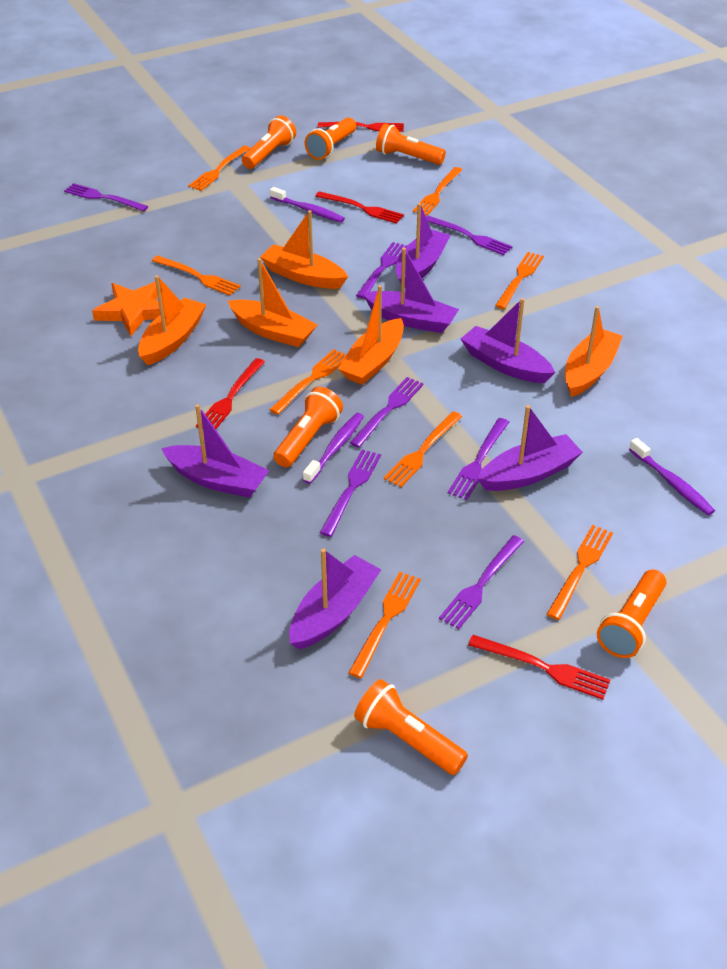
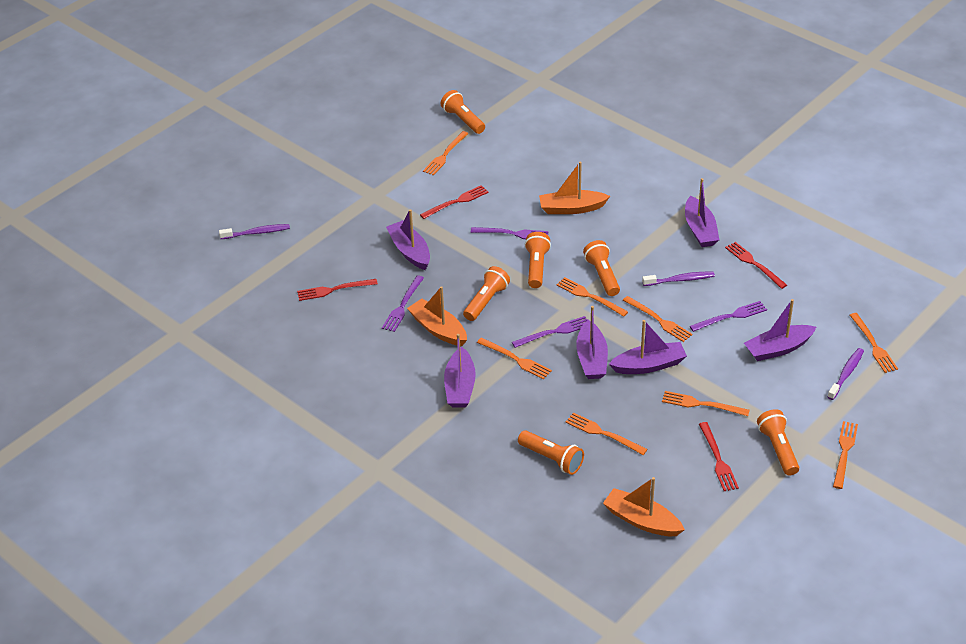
orange boat: [138,275,207,365] [228,258,318,347] [260,210,348,289] [338,285,404,385] [565,306,623,397] = 5 -> [407,286,467,346] [539,162,610,214] [603,477,685,536] = 3
orange star: [92,282,160,336] = 1 -> none = 0
purple fork: [64,183,148,212] [320,450,381,537] [350,377,424,448] [356,242,408,299] [426,216,512,255] [439,535,524,629] [448,418,509,500] = 7 -> [382,275,424,332] [471,227,549,239] [512,316,587,348] [690,301,767,332] = 4

